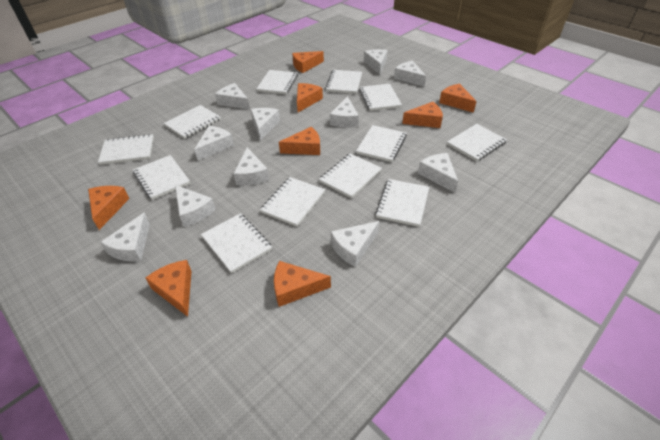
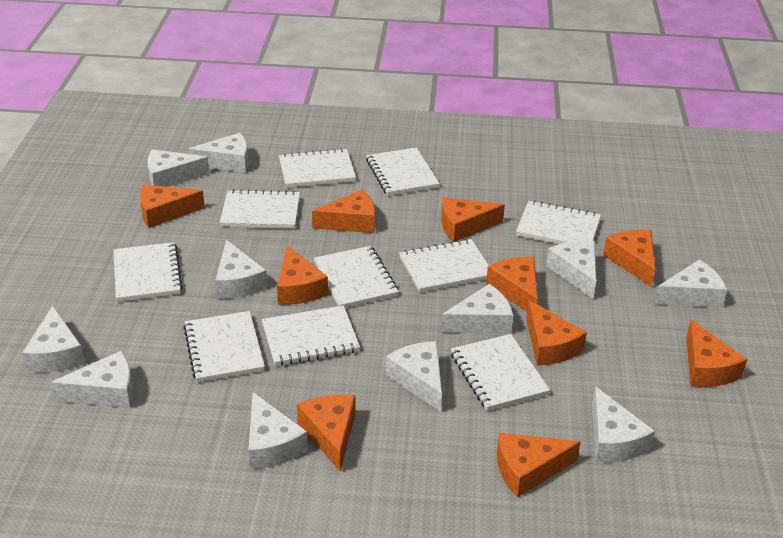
orange cheese: [88,186,129,230] [146,260,192,317] [274,261,331,307] [279,127,320,155] [292,51,324,73] [297,83,323,112] [402,102,443,128] [439,84,477,113] = 8 -> [140,184,205,228] [277,245,328,305] [297,394,356,472] [312,190,375,233] [441,198,505,242] [486,257,538,311] [497,433,581,497] [526,300,587,366] [603,230,655,287] [686,320,747,387] = 10
white notebook: [98,134,154,165] [133,155,190,200] [164,105,221,139] [201,213,272,273] [257,70,298,94] [260,177,325,227] [319,154,382,198] [325,70,362,94] [356,125,407,162] [359,84,402,111] [375,179,429,227] [447,124,507,161] = 12 -> [113,242,183,302] [183,311,265,382] [220,189,300,229] [262,305,360,366] [279,148,356,188] [314,246,399,308] [366,148,440,196] [399,239,489,292] [451,334,550,411] [516,200,601,244] = 10

